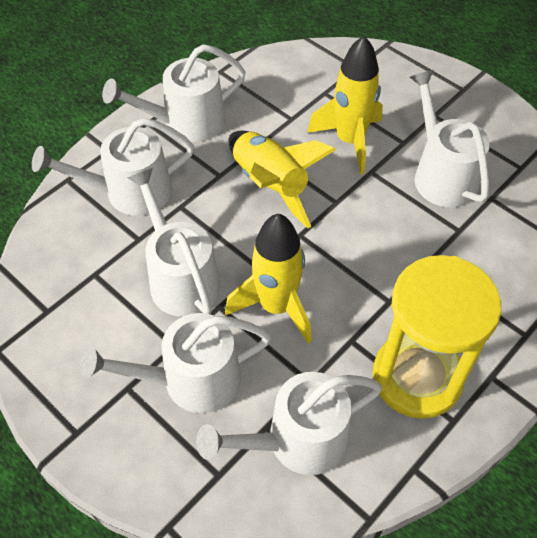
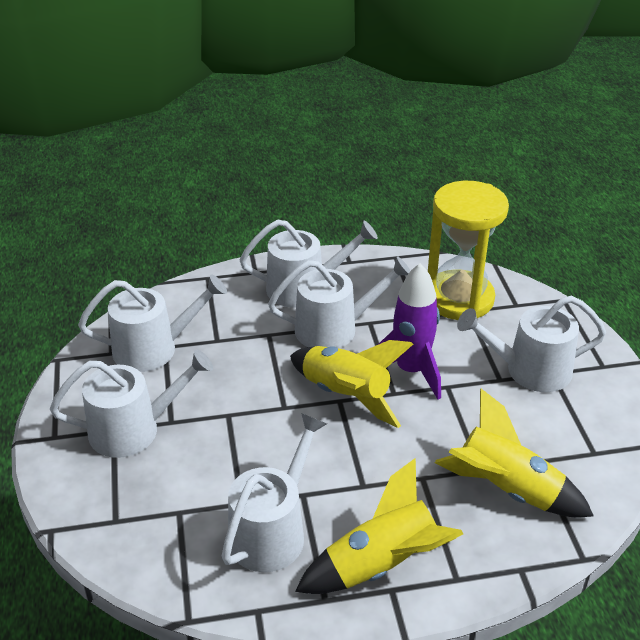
purple rocket: none = 0 -> [378,263,441,399] = 1

